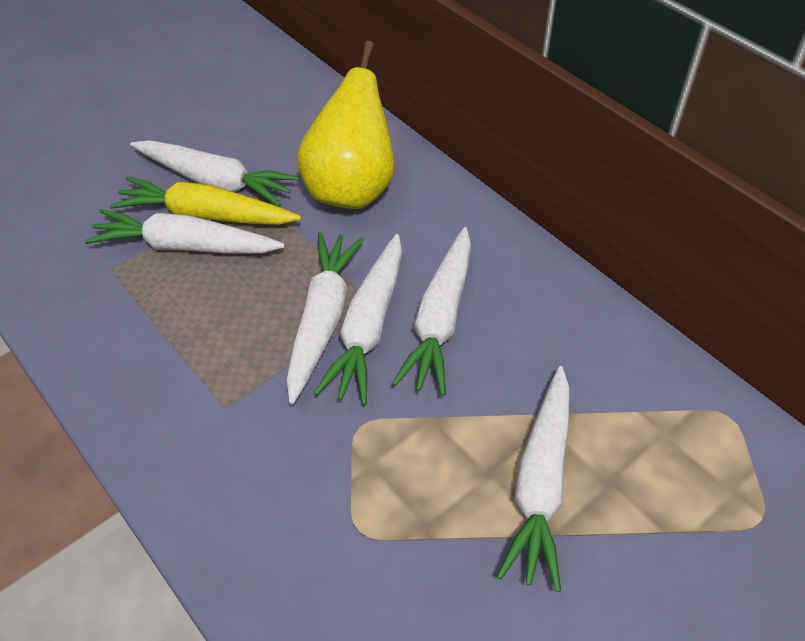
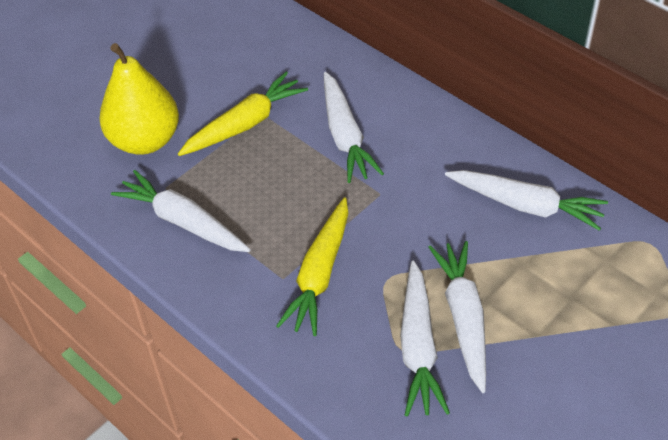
white carrot: [85,209,285,254] [130,140,300,207] [286,232,364,404] [314,234,402,405] [392,227,471,396] [497,366,570,592] = 6 -> [111,170,251,252] [324,72,384,183] [400,260,450,416] [428,241,486,393] [445,170,608,230] = 5
yellow carrot: [110,176,301,225] = 1 -> [178,72,308,156] [276,197,348,336] = 2

